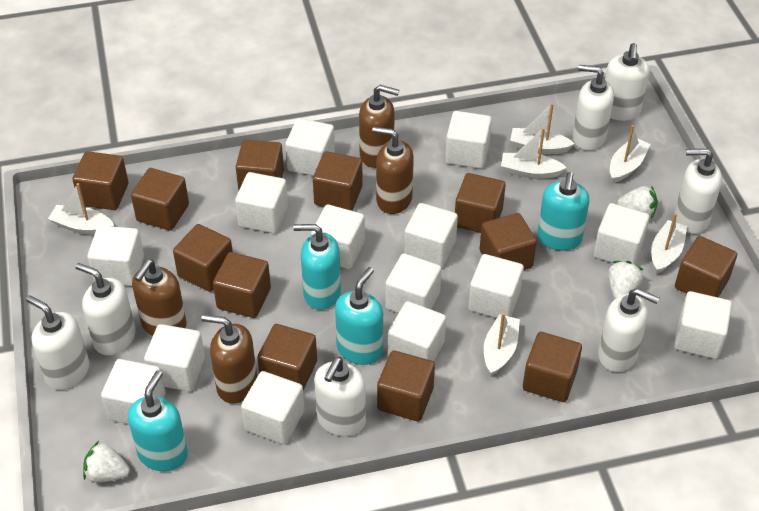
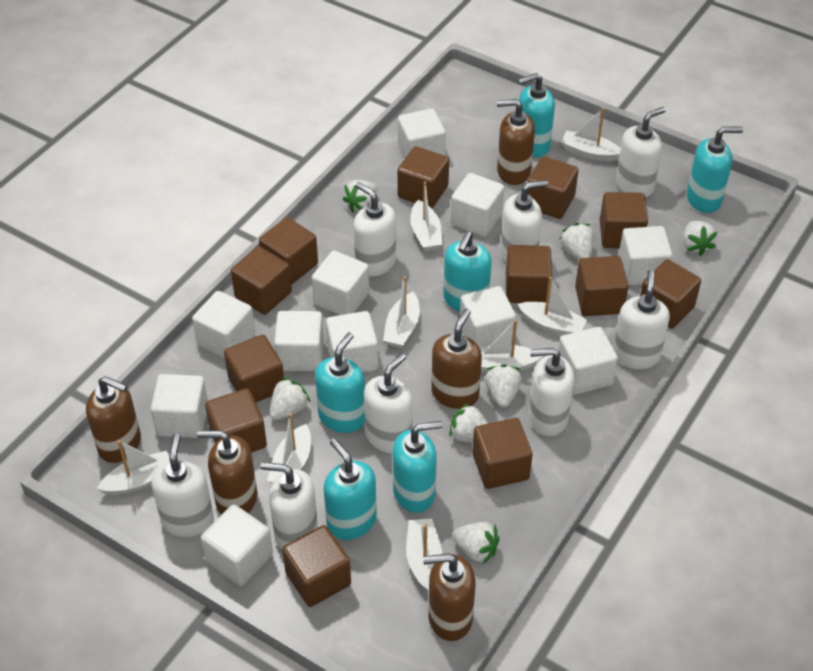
brown soap dispenser: [132,259,187,336] [201,314,257,404] [359,85,399,168] [372,127,414,214] = 4 -> [86,376,141,463] [197,430,257,514] [423,553,476,641] [431,309,482,409] [497,99,535,185] = 5
turquoise soap dispenser: [128,370,188,471] [293,224,341,310] [335,267,383,365] [537,172,590,251] = 4 -> [315,332,365,433] [324,438,377,540] [393,421,443,513] [443,231,492,312] [518,73,555,157] [687,126,743,213] = 6
white boat: [48,183,114,235] [484,313,520,375] [501,127,567,179] [510,103,574,154] [610,125,651,183] [651,213,687,274] = 6 -> [97,440,170,495] [267,413,311,483] [383,276,420,348] [406,518,442,591] [410,182,442,251] [480,319,543,372] [518,277,587,335] [561,108,621,161] = 8
white cube: [87,226,144,286] [101,359,166,424] [144,324,205,391] [235,172,288,233] [241,371,305,444] [285,118,335,176] [311,204,365,269] [385,253,442,313] [388,301,446,362] [404,203,458,268] [445,111,492,169] [468,254,524,318] [593,203,650,265] [674,291,732,359] = 14 -> [151,374,208,438] [192,291,255,358] [201,504,273,586] [274,311,324,371] [312,251,370,315] [326,311,378,372] [398,109,446,158] [451,173,505,237] [460,286,516,348] [558,327,618,395] [619,226,672,285] = 11
white soap dispenser: [26,295,89,390] [75,263,136,355] [314,357,366,436] [573,65,614,151] [598,288,659,372] [605,43,650,121] [675,149,722,234] = 7 -> [151,433,214,537] [260,462,318,549] [354,182,396,277] [364,353,413,453] [500,180,548,262] [529,348,574,436] [613,269,670,369] [616,107,666,198] = 8
white strawberry: [83,441,130,482] [608,261,643,299] [618,185,658,219] = 3 -> [270,378,310,420] [343,180,378,213] [449,403,488,443] [453,522,500,564] [485,364,522,408] [559,223,594,260] [683,221,717,256] = 7

